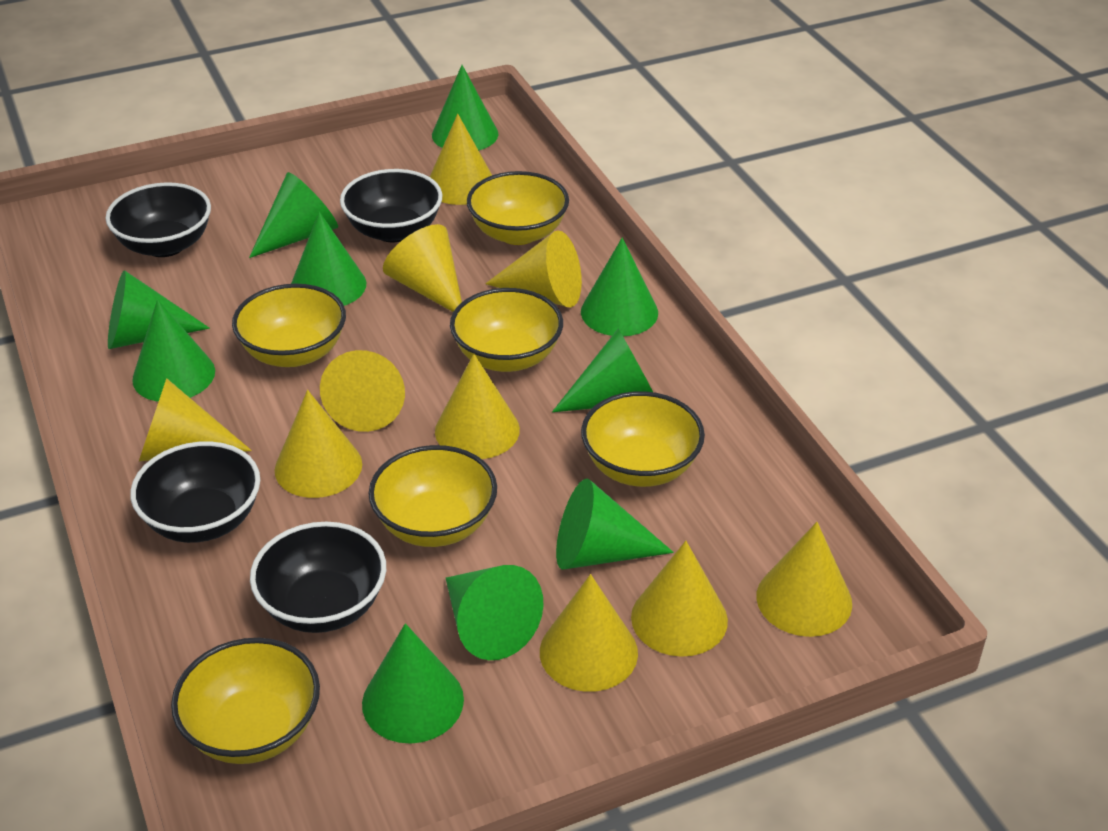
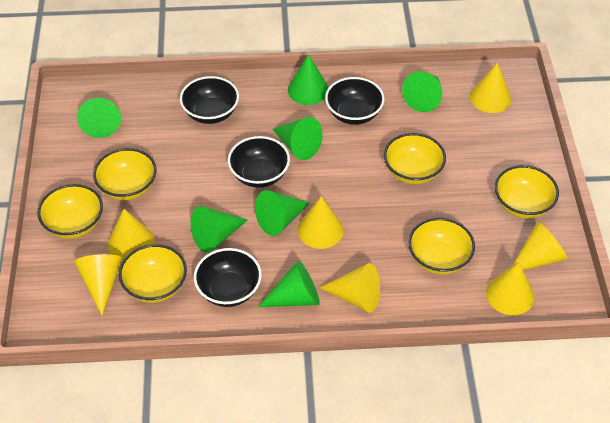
green cone: [108,270,210,349] [132,299,215,402] [249,172,338,258] [291,212,366,306] [362,623,464,744] [432,65,498,150] [446,565,543,660] [552,329,653,412] [556,479,674,570] [581,238,658,336] = 10 -> [77,98,121,138] [190,206,247,253] [255,190,310,236] [258,261,320,307] [273,117,323,160] [288,54,329,105] [402,71,442,112] = 7
yellow cone: [139,378,252,461] [275,390,362,498] [320,350,405,432] [383,224,462,312] [430,114,492,205] [435,354,520,459] [485,230,582,307] [540,574,638,692] [631,541,728,657] [756,522,852,637] = 10 -> [74,254,123,316] [108,209,155,261] [298,196,344,249] [319,263,380,313] [470,62,511,113] [486,262,535,315] [512,222,568,270] = 7

